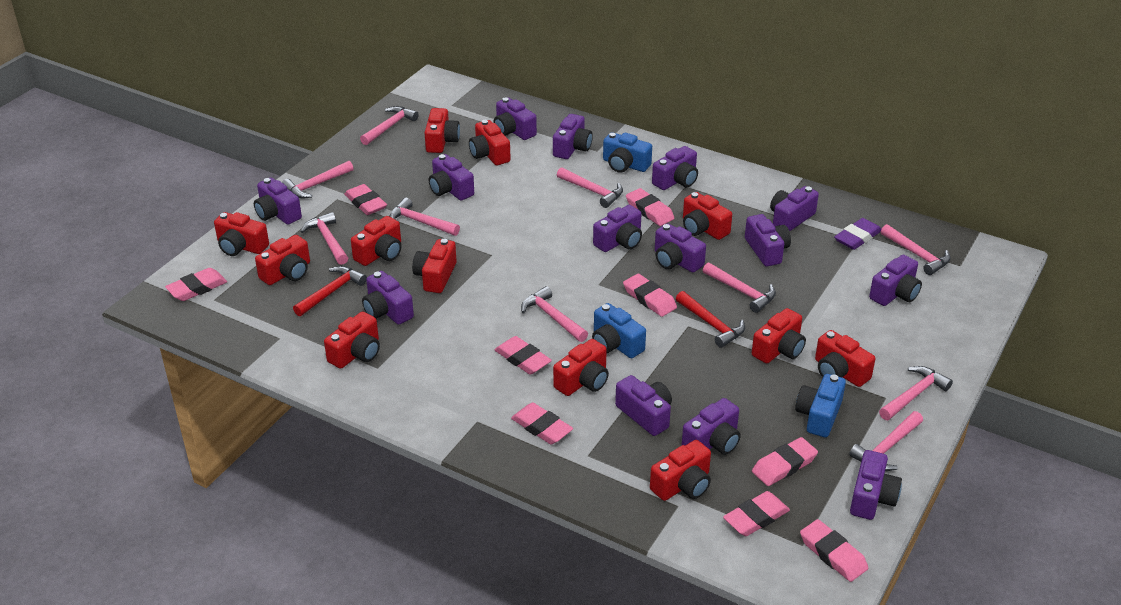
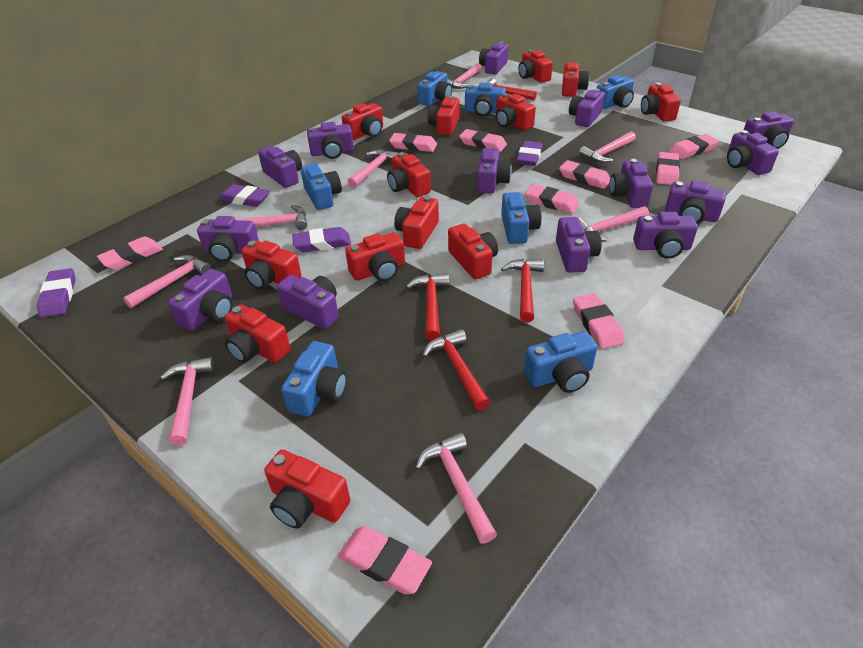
blue camera: [592,303,646,358] [603,132,652,173] [795,374,846,437] = 3 -> [281,341,347,417] [301,163,342,210] [417,71,452,106] [465,83,506,116] [501,192,541,244] [524,331,597,393] [597,75,634,109] = 7
pink hammer: [282,161,354,199] [300,212,348,265] [360,106,419,145] [389,198,460,236] [521,286,588,342] [557,167,623,208] [703,262,776,313] [849,411,923,471] [879,366,953,420] [881,224,951,275] = 10 -> [123,255,211,308] [160,357,215,446] [235,205,307,230] [348,149,398,188] [415,432,497,544] [447,63,482,89] [578,206,649,241] [579,132,636,163] = 8
purple eraser: [834,218,881,250] = 1 -> [37,268,76,318] [219,184,270,207] [292,227,351,252] [516,141,543,166] = 4
red camera: [214,212,269,256] [255,235,310,285] [324,311,380,369] [351,216,401,266] [412,239,457,293] [425,108,460,153] [469,120,511,165] [553,339,609,396] [650,440,711,501] [683,192,732,240] [752,308,806,364] [815,330,875,387] = 12 -> [225,304,290,363] [241,240,302,289] [264,449,350,529] [342,103,383,140] [345,232,405,281] [387,152,431,197] [394,196,439,249] [428,96,460,135] [448,223,498,279] [496,93,536,130] [518,49,553,83] [562,62,590,97] [641,83,681,122] = 13
red hammer: [293,266,367,316] [676,291,745,348] = 2 -> [406,273,449,341] [422,329,490,411] [487,78,537,100] [501,259,544,322] = 4

